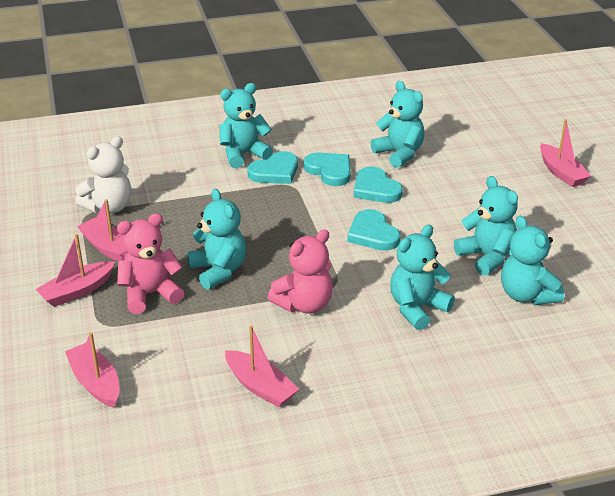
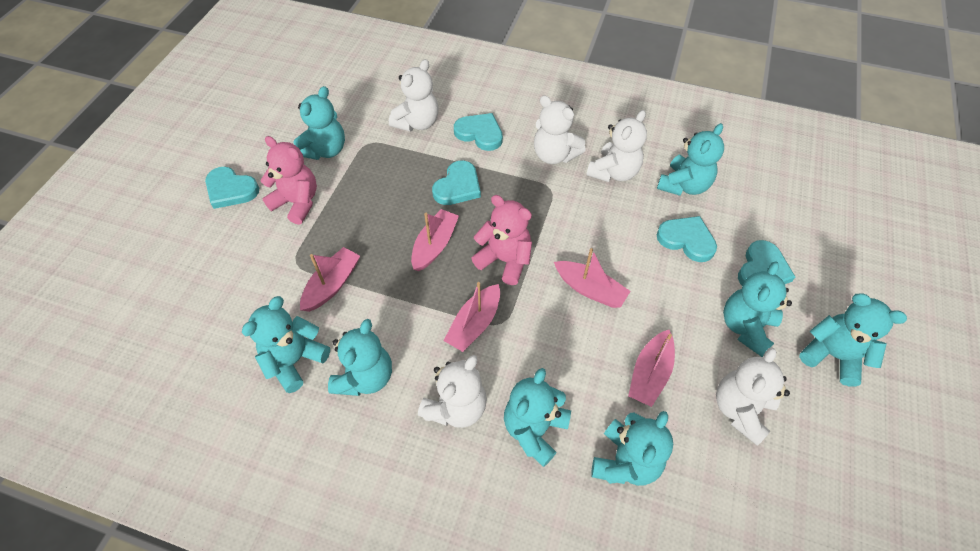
turquoise heart: [247,151,298,184] [303,152,351,186] [347,209,400,251] [353,167,403,203] = 4 -> [205,167,259,209] [432,161,481,205] [454,113,503,151] [657,216,717,262] [738,240,795,286] = 5
turquoise teddy bear: [187,189,246,290] [220,83,273,168] [371,81,424,168] [390,225,455,330] [454,176,518,276] [501,216,564,305] = 6 -> [242,296,330,393] [293,86,345,160] [328,319,392,396] [504,368,571,467] [591,411,673,486] [657,123,724,196] [723,262,792,357] [799,293,907,387] = 8
white teddy bear: [75,136,131,213] = 1 -> [389,59,439,132] [418,355,487,428] [534,95,586,164] [586,110,647,182] [716,347,790,446] = 5

